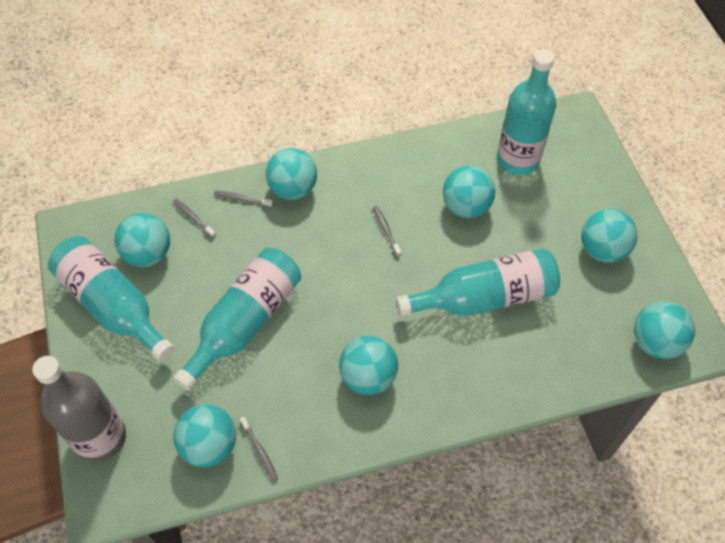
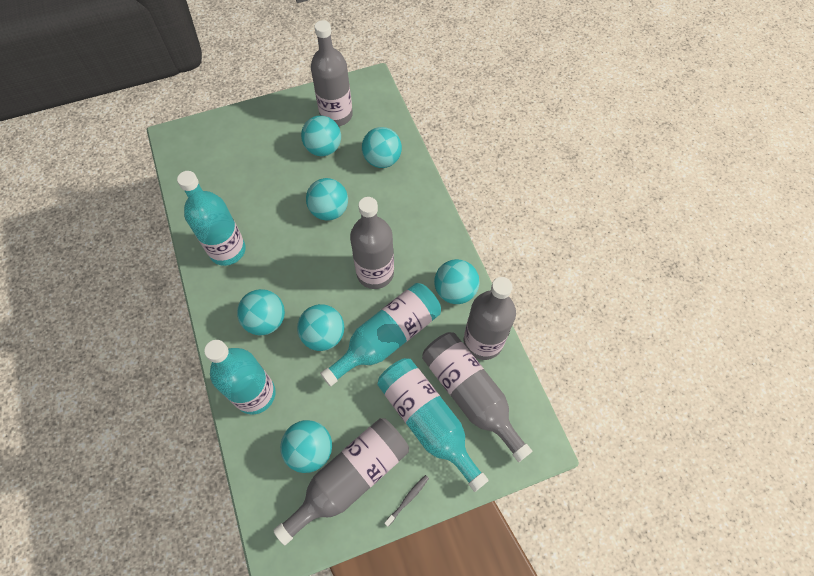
grey bottle: [32,356,126,462] = 1 -> [273,418,409,545] [311,20,353,126] [350,197,394,289] [422,332,532,462] [464,277,516,360] = 5
grey toothbrush: [173,199,216,238] [214,191,273,207] [240,416,278,482] [373,206,401,257] = 4 -> [384,475,429,527] = 1

